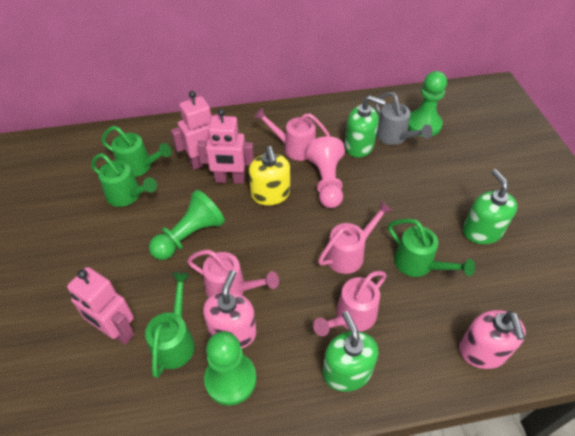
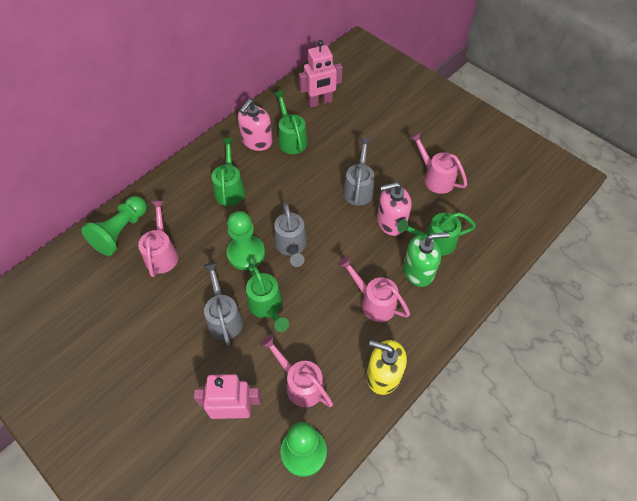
green soap dispenser: [323,311,378,392] [345,95,386,158] [463,169,518,244] = 3 -> [403,232,450,287] = 1
grey watering can: [375,92,433,145] = 1 -> [203,262,243,346] [274,202,307,267] [343,138,374,206] = 3
pink pawn: [306,136,345,208] = 1 -> none = 0
pink robot: [67,267,134,345] [171,91,219,170] [197,109,254,184] = 3 -> [194,374,261,419] [299,40,343,107] = 2

